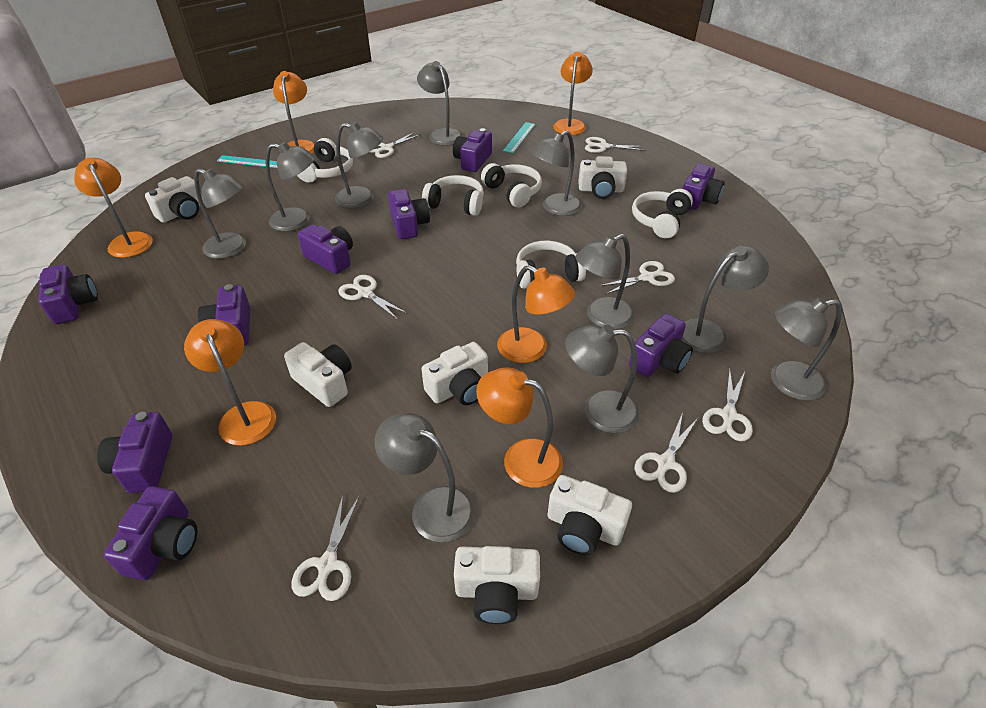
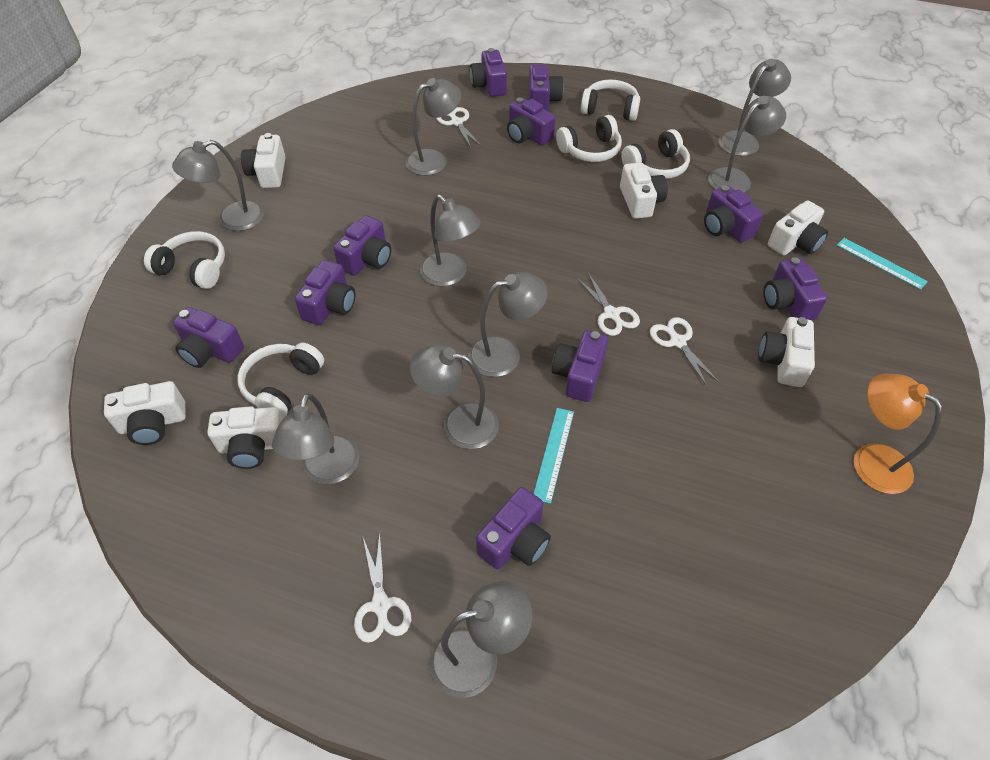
grey lamp: [194,168,246,259] [266,142,315,232] [335,122,383,208] [374,413,475,542] [417,61,463,146] [532,130,582,216] [565,325,639,433] [575,234,634,330] [681,246,769,353] [771,297,842,401] = 10 -> [172,140,264,231] [272,393,360,484] [406,78,461,176] [410,344,499,449] [420,195,481,286] [429,581,533,698] [469,272,548,377] [708,96,786,193] [719,59,791,156] = 9
orange lamp: [74,158,153,258] [184,319,276,446] [273,71,315,154] [476,368,563,488] [497,265,575,363] [553,52,593,135] = 6 -> [854,373,942,494] = 1
purple camera: [38,264,98,324] [97,412,173,493] [103,486,197,580] [198,284,251,346] [298,224,353,274] [388,189,430,239] [453,128,492,172] [629,314,693,377] [683,163,725,210] = 9 -> [173,307,244,368] [295,260,355,325] [333,215,391,276] [470,48,507,97] [476,487,551,570] [507,98,556,146] [529,65,564,111] [552,330,608,402] [704,185,763,242] [764,257,828,320] = 10
white scissors: [291,495,360,601] [338,275,408,320] [370,132,421,158] [585,137,646,153] [599,261,675,295] [635,413,698,493] [702,368,753,441] = 7 -> [354,533,411,643] [436,107,481,148] [576,273,640,336] [650,317,720,388] = 4

